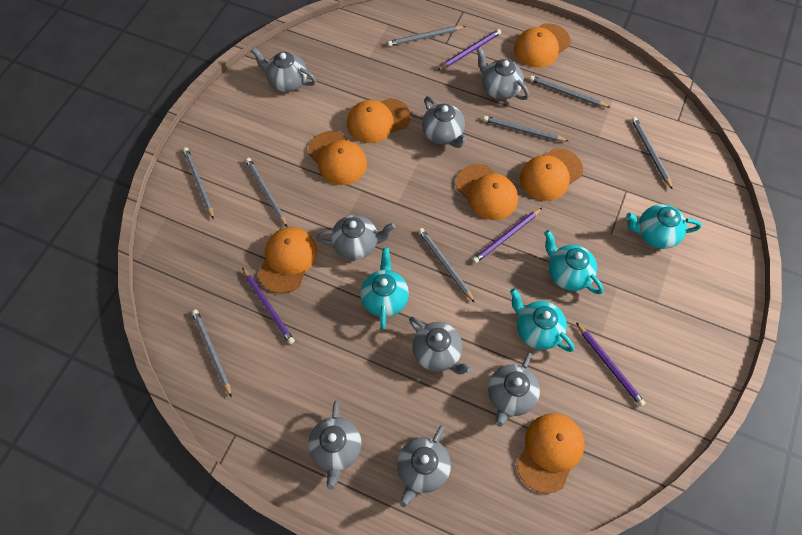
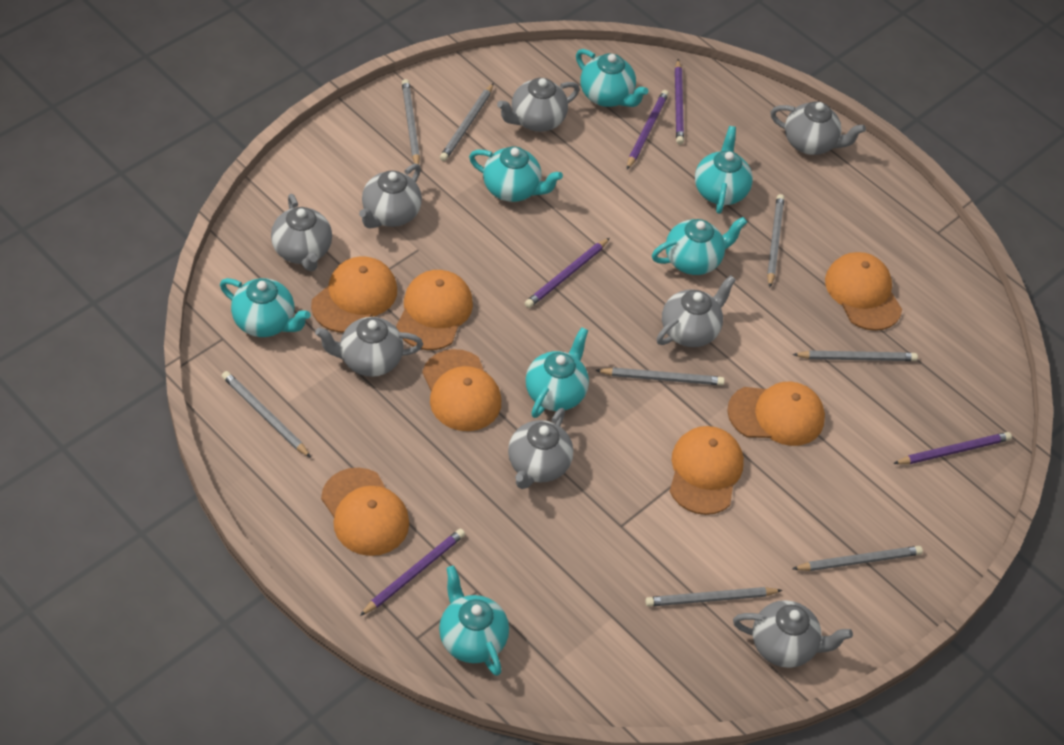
purple pencil: [242,267,295,344] [437,29,501,70] [472,208,542,263] [576,322,645,407] = 4 -> [360,529,465,616] [525,238,610,308] [627,90,669,169] [675,59,684,145] [893,432,1012,464] = 5
turquoise teapot: [360,247,409,330] [510,289,575,352] [545,230,604,294] [626,204,702,249] = 4 -> [220,278,311,337] [439,566,509,676] [469,146,563,202] [526,327,589,418] [576,49,648,107] [652,217,747,275] [695,126,753,214] = 7

